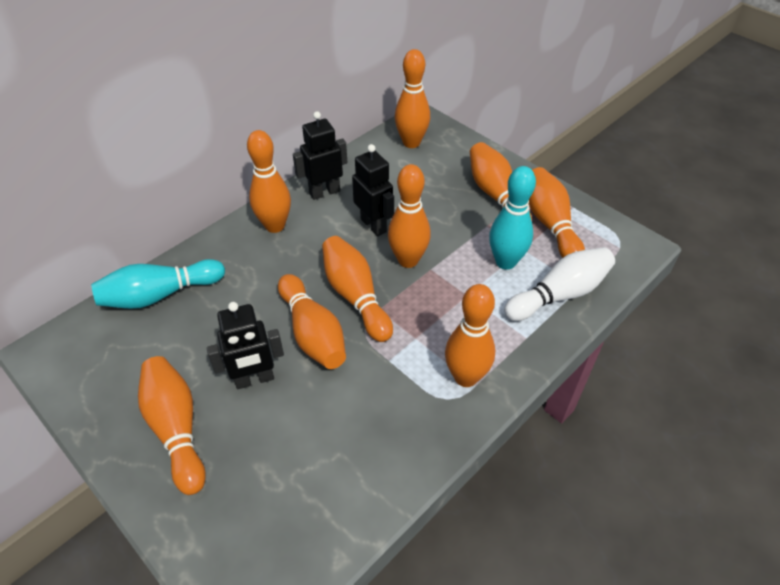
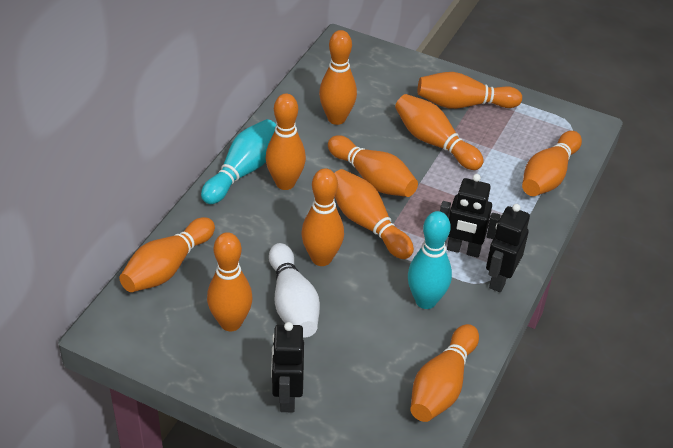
orange bowling pin: [138,356,206,495] [247,130,291,233] [278,274,346,369] [322,236,393,342] [388,164,431,268] [395,49,430,148] [445,284,495,387] [470,142,532,221] [529,167,585,258] = 9 -> [119,217,215,292] [207,232,253,331] [266,94,306,190] [301,168,344,266] [319,30,357,125] [328,135,418,197] [334,169,414,259] [395,94,484,170] [410,324,479,422] [418,72,522,109] [522,131,582,196] = 11

